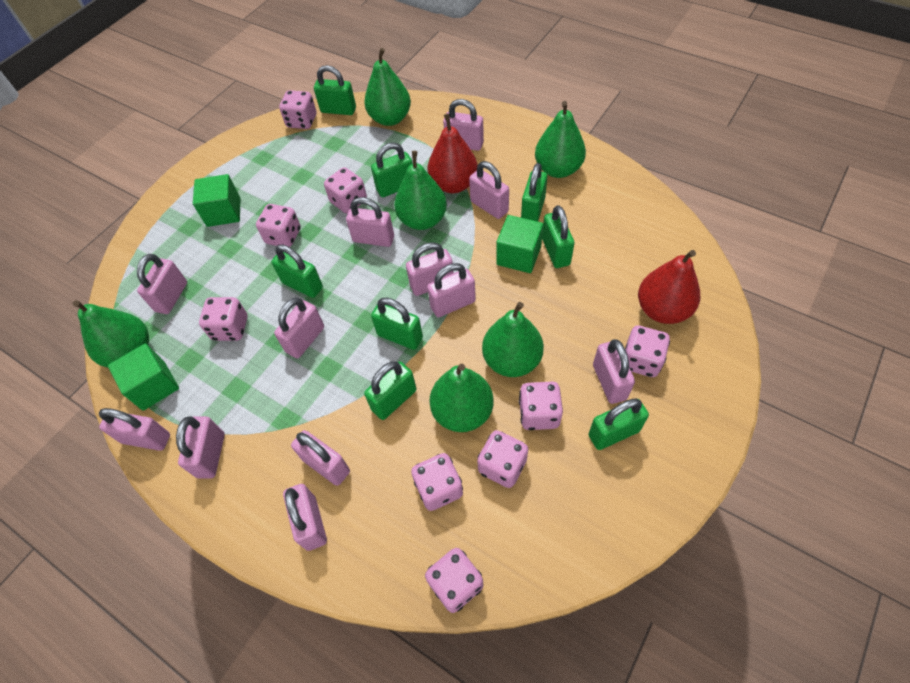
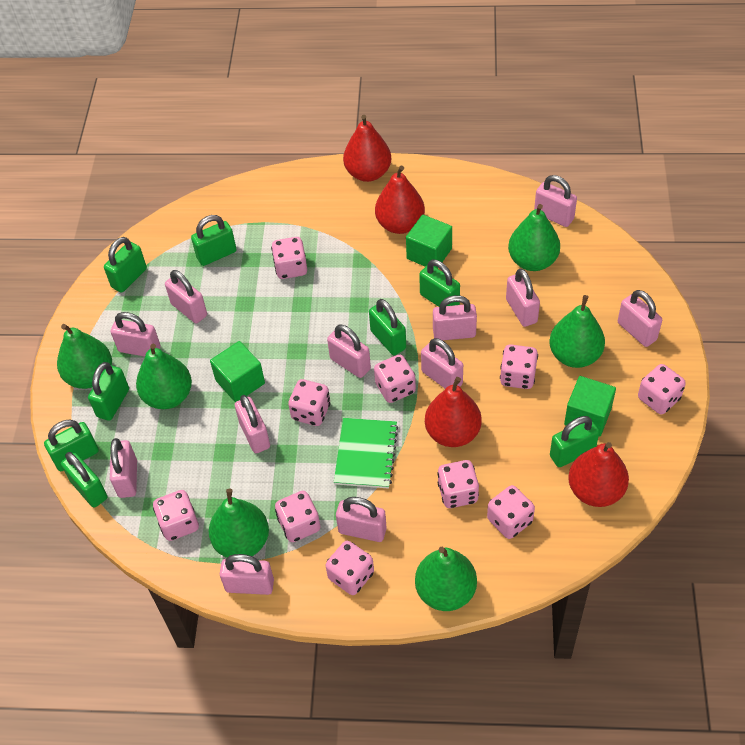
green notebook: none = 0 -> [334,418,398,489] = 1
pink dice: [199,297,248,341] [256,204,301,247] [279,90,316,129] [324,167,367,214] [411,453,463,511] [425,548,483,613] [477,430,528,488] [519,381,563,430] [625,326,670,377] = 9 -> [153,490,199,541] [271,237,307,279] [275,491,320,542] [288,379,330,426] [325,541,374,595] [374,355,416,403] [437,460,479,508] [487,485,535,539] [500,344,538,389] [638,364,686,414] = 10
red pear: [428,113,478,193] [638,250,700,324] = 2 -> [343,115,391,182] [375,166,425,234] [425,377,482,447] [568,442,629,507] = 4

